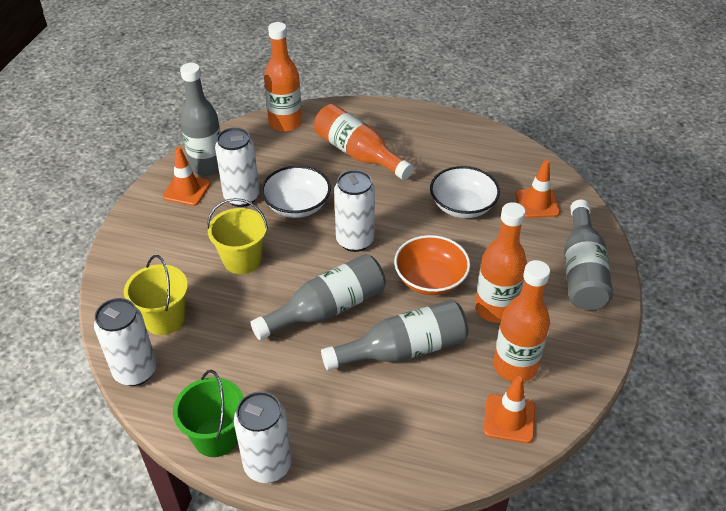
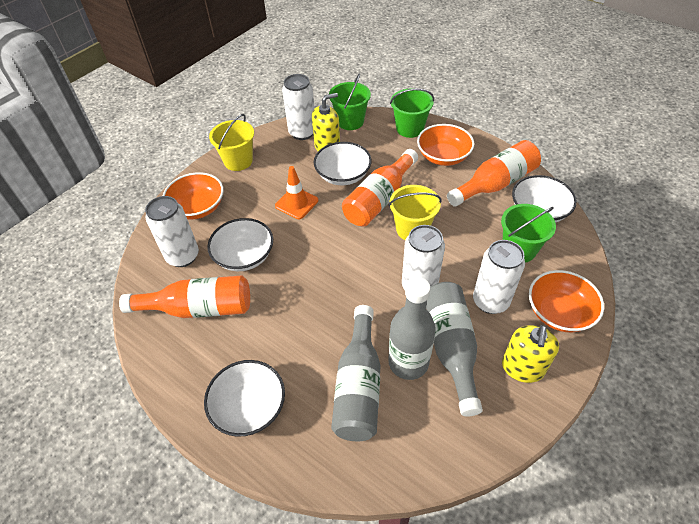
green bucket: [173,370,244,457] = 1 -> [329,73,371,130] [390,89,434,138] [501,204,556,263] = 3
grey bottle: [180,63,220,176] [251,254,386,340] [321,300,469,371] [564,199,613,310] = 4 -> [331,305,381,441] [388,277,436,380] [426,282,483,417] = 3
orange bottle: [264,22,302,132] [314,104,413,180] [475,202,527,323] [493,260,550,382] = 4 -> [119,275,250,318] [342,149,418,227] [447,140,541,207] = 3
orange bowl: [394,235,470,295] = 1 -> [163,172,224,219] [417,124,474,166] [529,270,604,332] = 3
orange traffic cone: [163,147,211,206] [483,376,535,443] [516,160,560,218] = 3 -> [275,166,318,219] = 1
white bowl: [261,166,331,218] [430,166,500,218] = 2 -> [204,360,285,437] [207,218,273,271] [313,142,372,185] [512,175,577,223] = 4
yellow soap dispenser: none = 0 -> [312,93,340,151] [502,325,559,383] = 2

